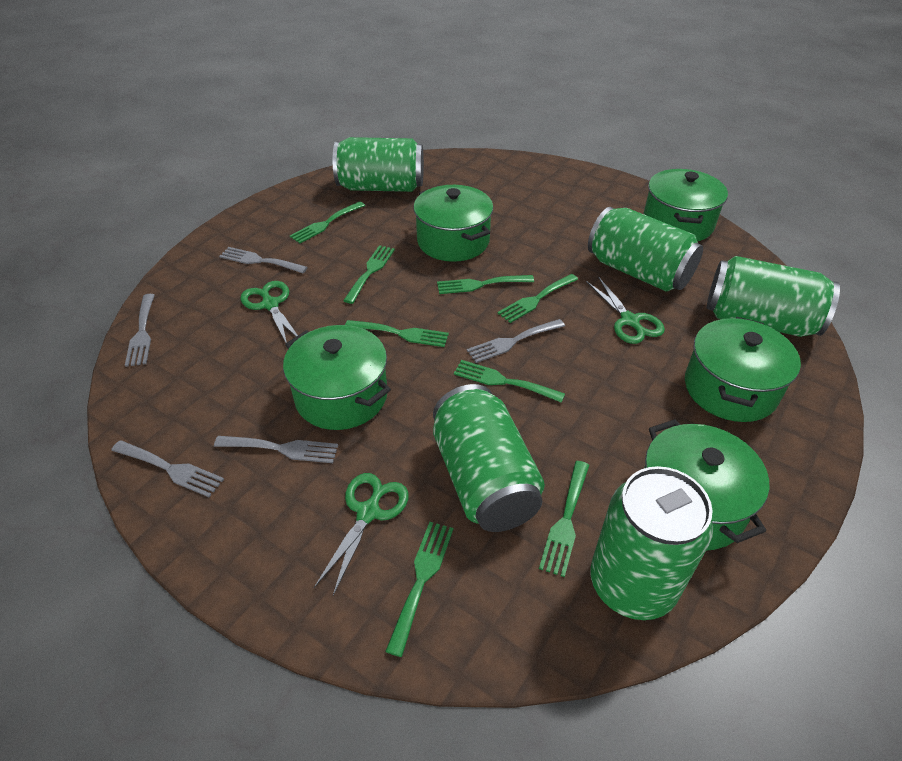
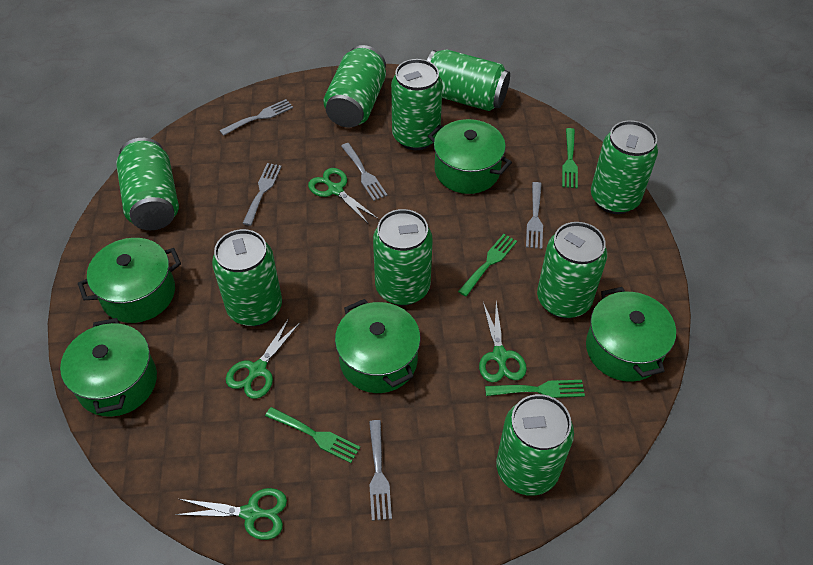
green can: [333,137,424,192] [433,384,545,532] [588,207,703,292] [590,466,713,620] [707,256,840,337] = 5 -> [116,138,179,230] [212,229,282,326] [323,45,386,128] [373,209,433,306] [391,59,443,150] [427,49,510,111] [496,394,574,496] [537,222,607,319] [591,120,658,214] = 9
green fork: [290,201,365,243] [343,245,395,304] [345,320,449,347] [385,522,453,657] [437,275,534,294] [454,360,565,403] [497,274,578,323] [539,461,589,577] = 8 -> [265,407,360,463] [458,234,517,297] [485,380,585,398] [562,128,578,188] = 4
green scissors: [240,281,298,343] [314,473,409,595] [586,276,665,344] = 3 -> [175,488,287,540] [226,318,301,399] [308,168,378,223] [479,302,527,382] = 4

